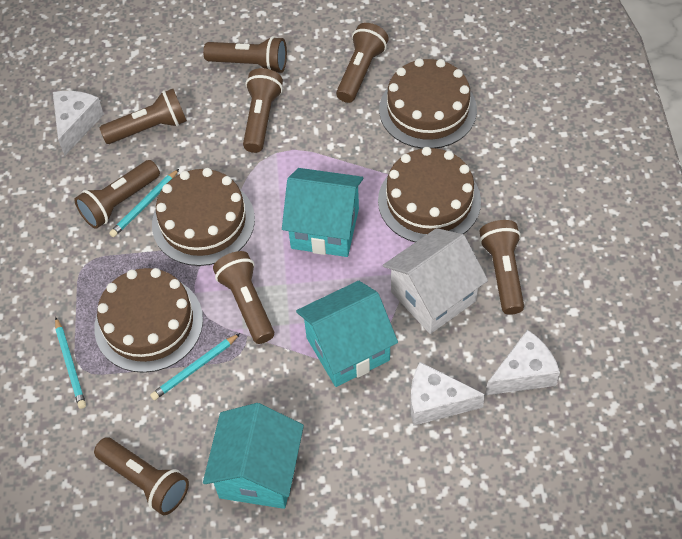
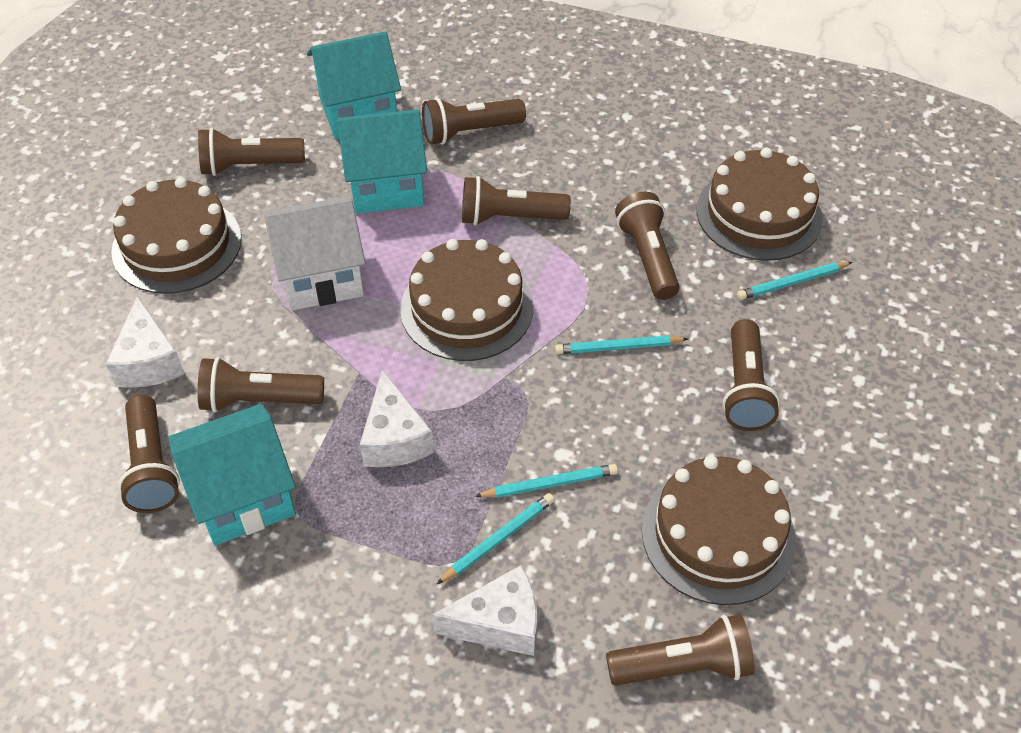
turquoise pencil: [55,317,86,409] [109,169,179,237] [150,333,240,400] = 3 -> [437,493,555,584] [475,464,618,498] [555,335,688,354] [737,262,852,300] = 4

